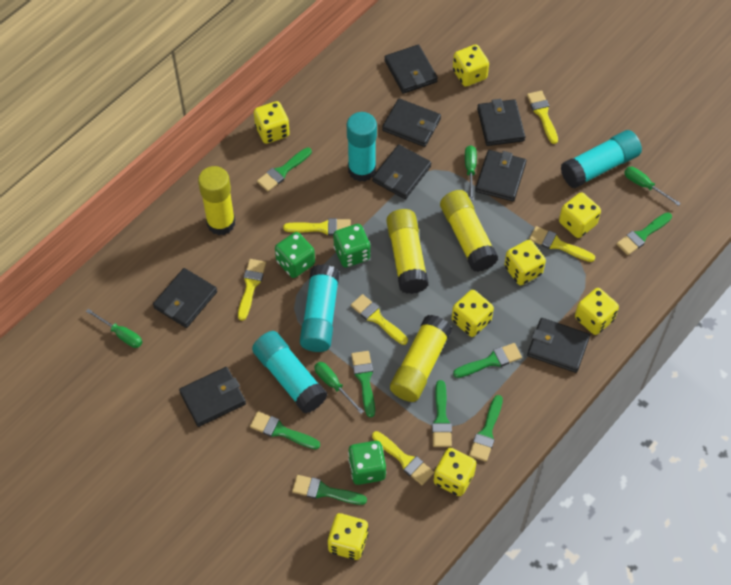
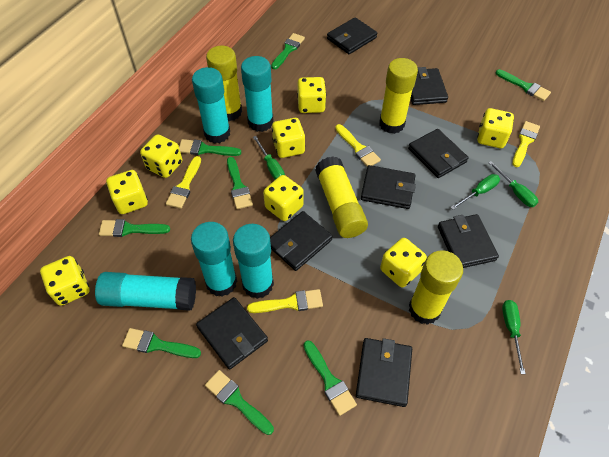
green dice: [275,232,315,278] [333,224,370,267] [348,441,386,485] = 3 -> none = 0
turquoise glue stick: [252,331,327,414] [300,264,340,352] [347,112,377,182] [561,130,642,188] = 4 -> [95,272,196,311] [191,222,237,297] [192,67,230,144] [233,224,274,299] [241,56,274,132] = 5
yellow brush: [238,259,266,321] [283,218,351,236] [351,294,408,345] [372,431,434,485] [527,91,558,144] [529,226,595,262] = 6 -> [166,156,201,209] [247,289,323,313] [335,124,381,167] [512,121,540,167] = 4

